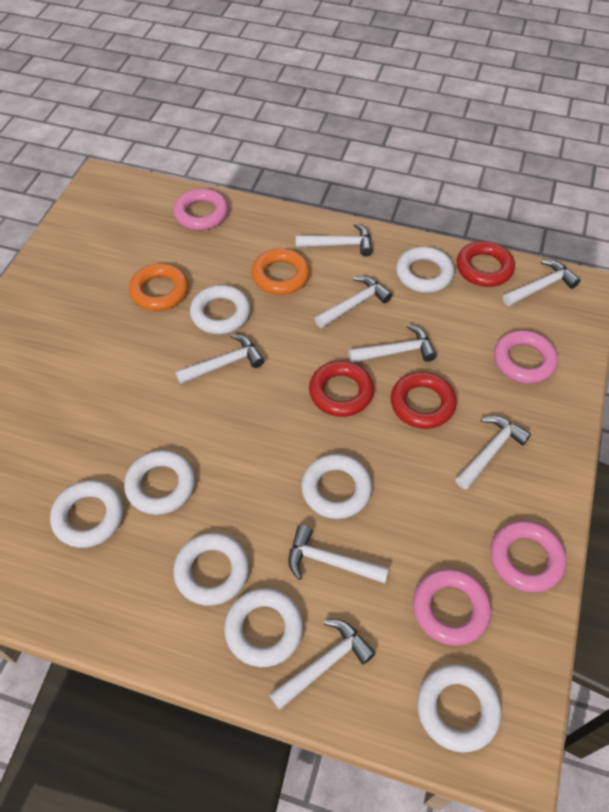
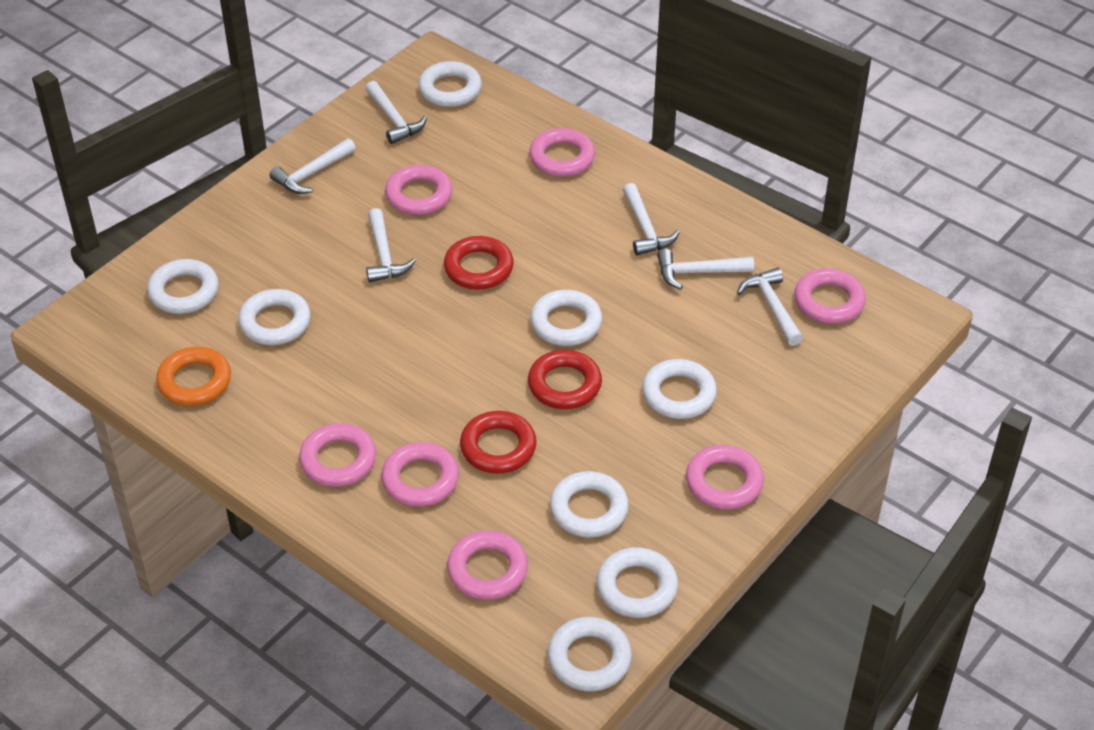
orange ring: [129,263,188,311] [252,248,310,295] = 2 -> [156,347,231,406] = 1
pink ring: [174,188,228,230] [413,568,491,645] [491,521,566,592] [494,330,558,384] = 4 -> [299,423,376,487] [381,442,459,507] [385,165,452,215] [447,530,528,600] [529,128,595,177] [686,445,764,510] [794,268,866,324] = 7
white hammer: [175,334,264,385] [269,619,376,710] [288,525,389,584] [296,223,373,256] [315,276,392,328] [348,324,437,363] [456,416,531,489] [503,260,581,306] = 8 -> [269,138,356,194] [365,81,427,144] [366,208,416,282] [623,183,680,256] [657,249,754,290] [737,268,803,346] = 6

